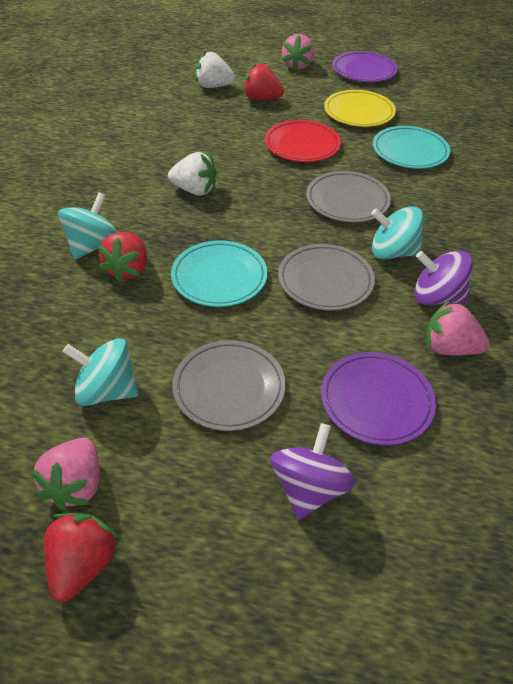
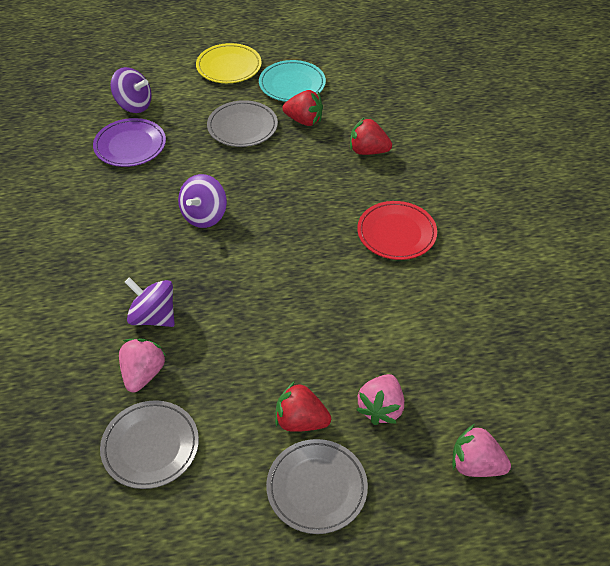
purple plate: [321,352,436,445] [332,51,398,82] = 2 -> [93,118,166,167] = 1
purple spinning top: [270,423,356,520] [414,250,473,305] = 2 -> [110,67,152,113] [125,277,175,327] [178,174,227,228] = 3
turquoise plate: [171,240,267,307] [373,126,450,169] = 2 -> [259,60,326,102] = 1
turquoise spinning top: [58,192,117,259] [63,338,139,406] [371,206,424,259] = 3 -> none = 0
white strawberry: [168,152,217,196] [195,51,235,88] = 2 -> none = 0

